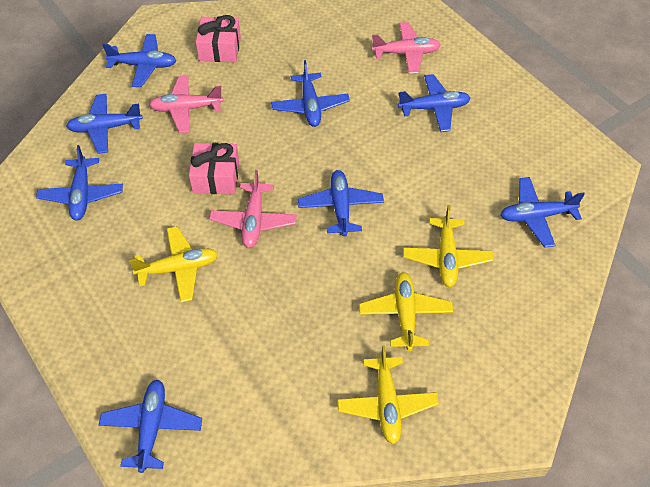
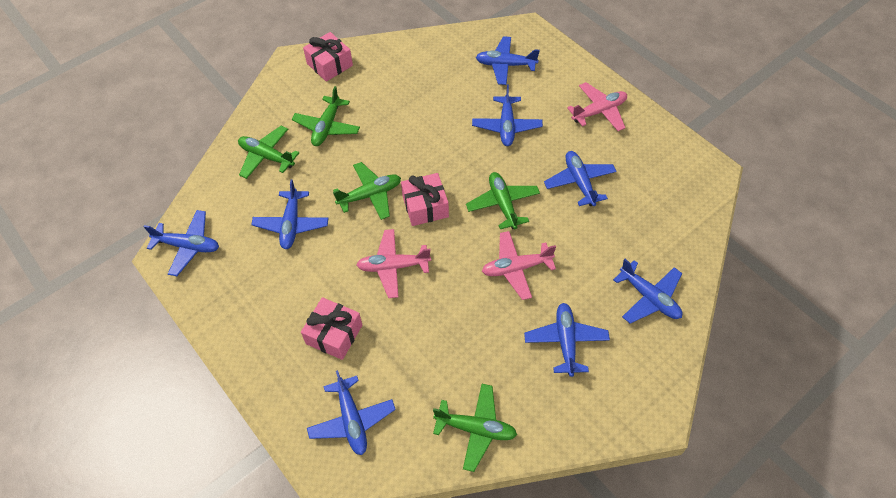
green plane: none = 0 -> [238,126,299,179] [292,86,360,146] [333,162,401,220] [433,384,517,472] [466,172,540,229] = 5
pink gift: [189,143,239,194] [196,15,241,62] = 2 -> [301,297,362,360] [303,32,353,82] [401,173,449,226] = 3
yellow plane: [129,226,218,303] [337,345,439,444] [359,272,453,351] [403,205,493,287] = 4 -> none = 0

